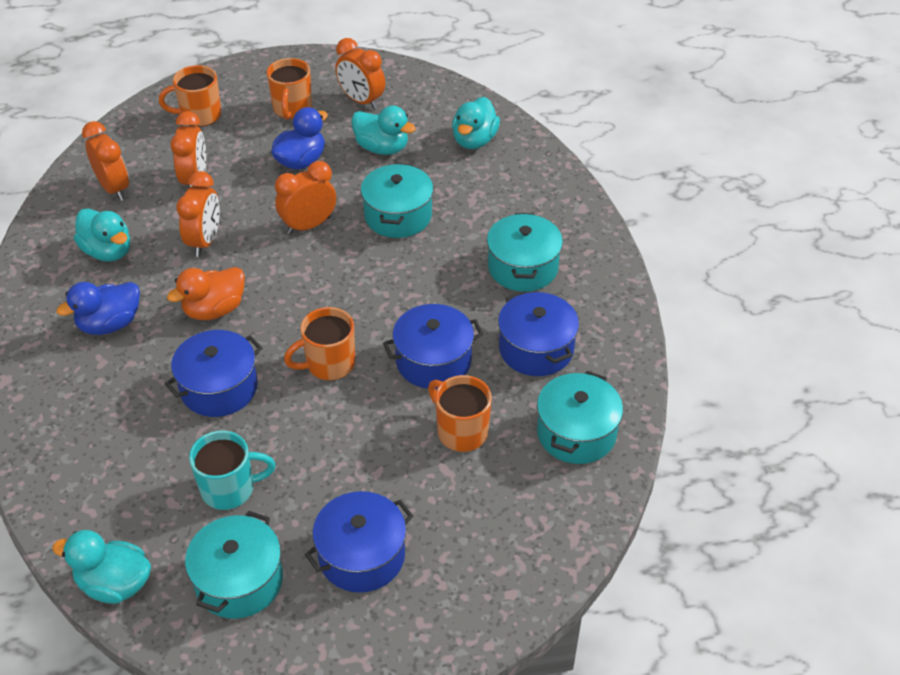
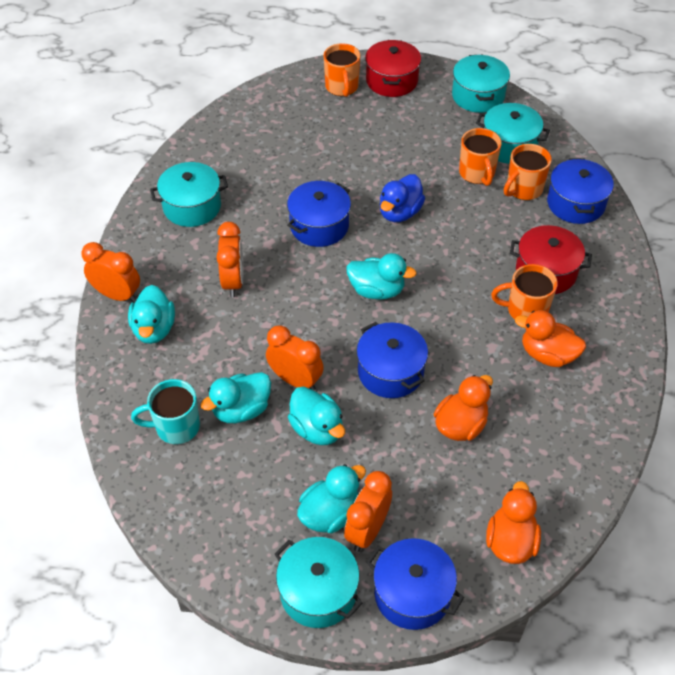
blue duck: [56,282,140,335] [271,107,328,170] = 2 -> [380,174,425,222] = 1
orange clock: [82,121,129,201] [170,111,206,188] [176,171,220,257] [275,161,336,234] [335,38,385,109] = 5 -> [81,242,140,303] [216,222,243,297] [266,325,324,391] [344,471,392,552] = 4
orange duck: [167,267,245,320] = 1 -> [434,375,493,441] [486,481,541,564] [515,310,586,367] = 3
red pot: none = 0 -> [365,40,421,97] [510,225,592,294] = 2
turquoise duck: [52,530,151,603] [74,208,130,262] [351,105,416,155] [452,97,500,149] = 4 -> [128,285,175,344] [200,372,271,423] [288,387,345,445] [297,464,366,533] [347,253,417,300] = 5

